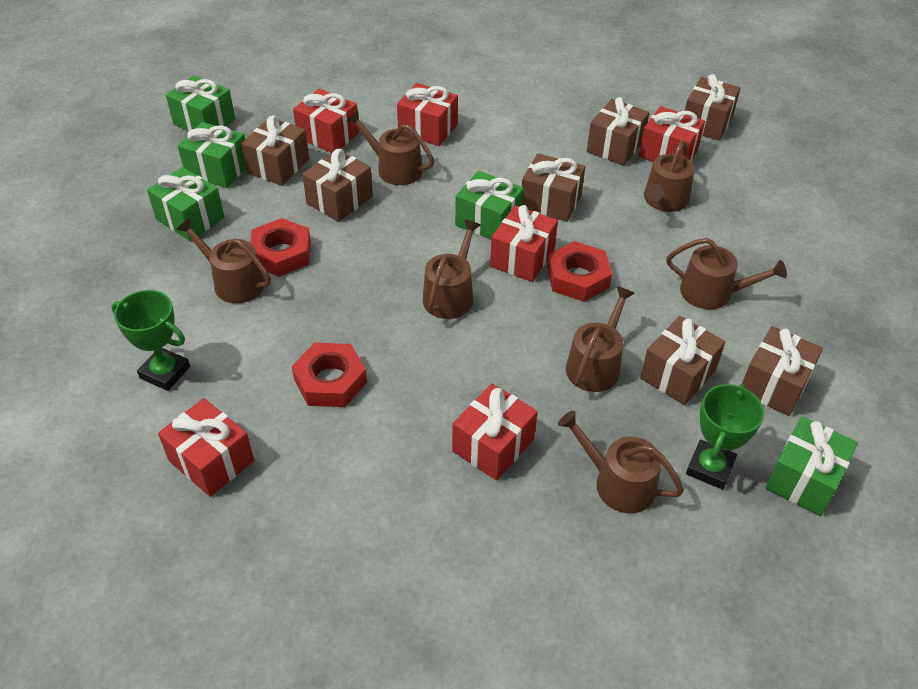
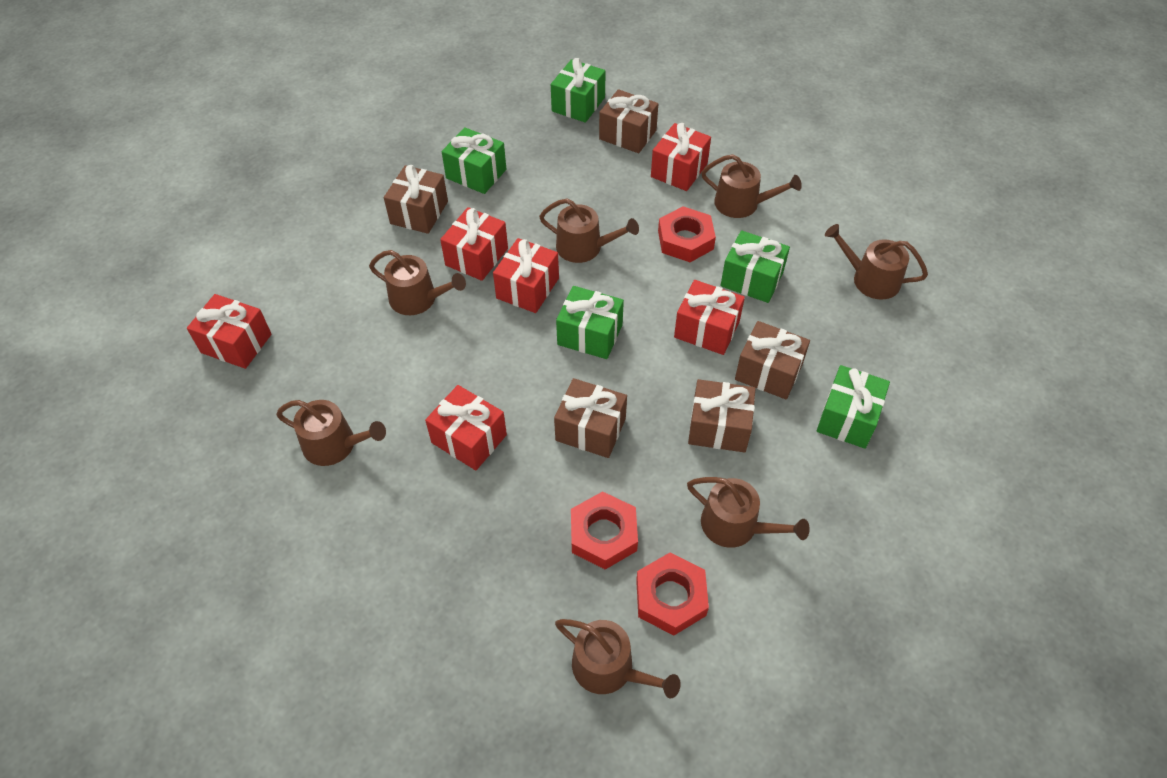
brown gift: [241,116,309,186] [302,149,373,222] [522,153,585,222] [587,97,650,166] [640,316,726,405] [685,74,741,141] [742,326,823,416] = 7 -> [384,165,448,234] [554,378,627,458] [599,89,658,153] [688,379,756,453] [735,321,810,400] = 5
green trophy: [111,290,190,391] [686,384,764,489] = 2 -> none = 0

